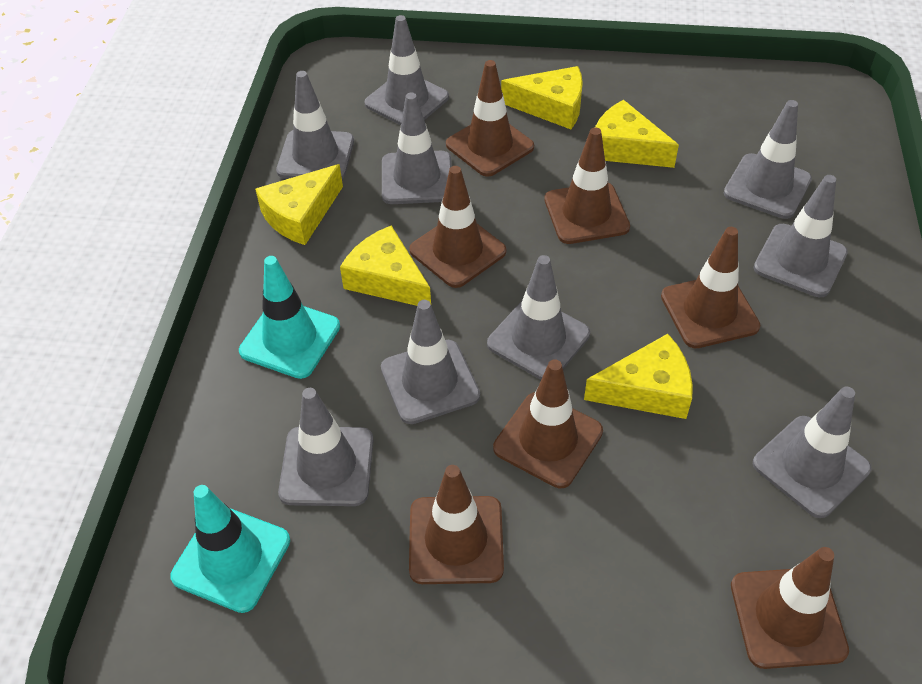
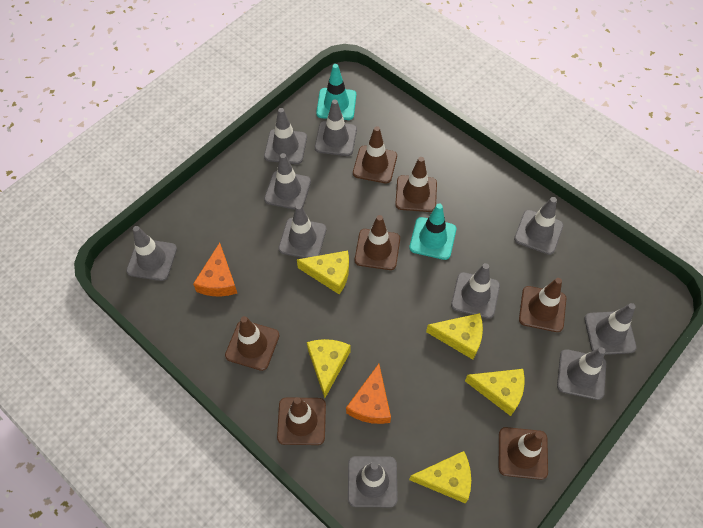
grey traffic cone: [276,71,354,179] [278,388,374,506] [365,15,449,125] [381,300,480,424] [382,93,452,204] [487,255,590,380] [724,100,812,219] [753,387,871,518] [754,175,848,297] = 9 -> [126,226,177,281] [264,108,307,164] [264,153,311,210] [278,204,327,258] [315,100,357,156] [348,456,398,507] [451,263,500,319] [514,197,563,255] [557,347,606,400] [584,303,637,355] = 10
orange cheese: none = 0 -> [193,243,237,296] [346,364,391,424] = 2

